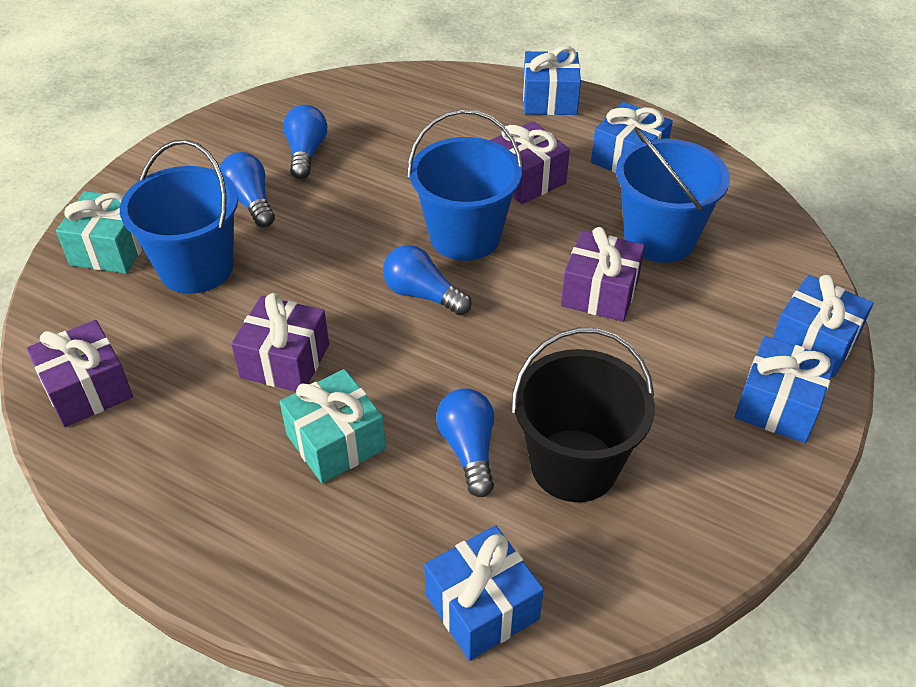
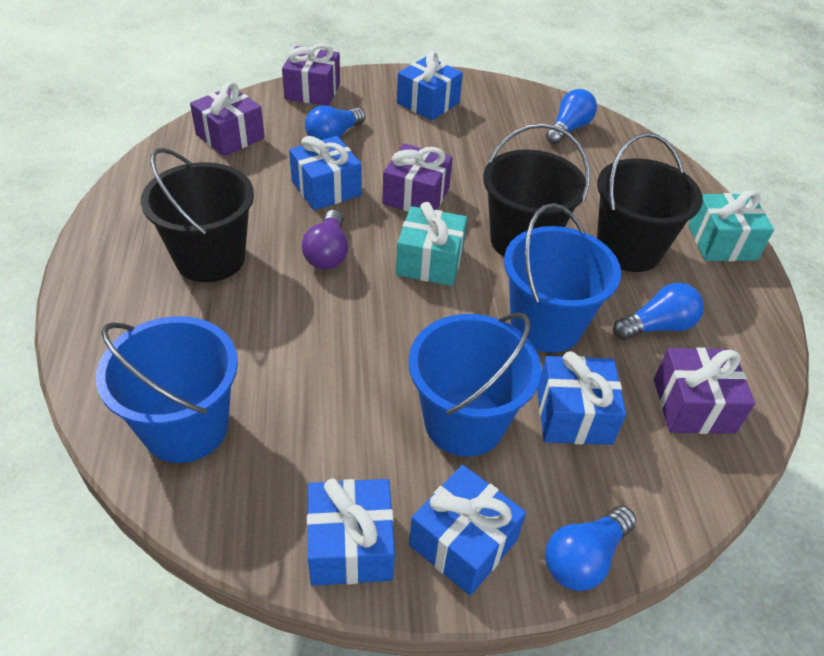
black bucket: [512,328,655,502] = 1 -> [141,148,254,282] [483,124,590,257] [597,133,703,272] = 3
purple light bulb: none = 0 -> [301,210,348,270] = 1

